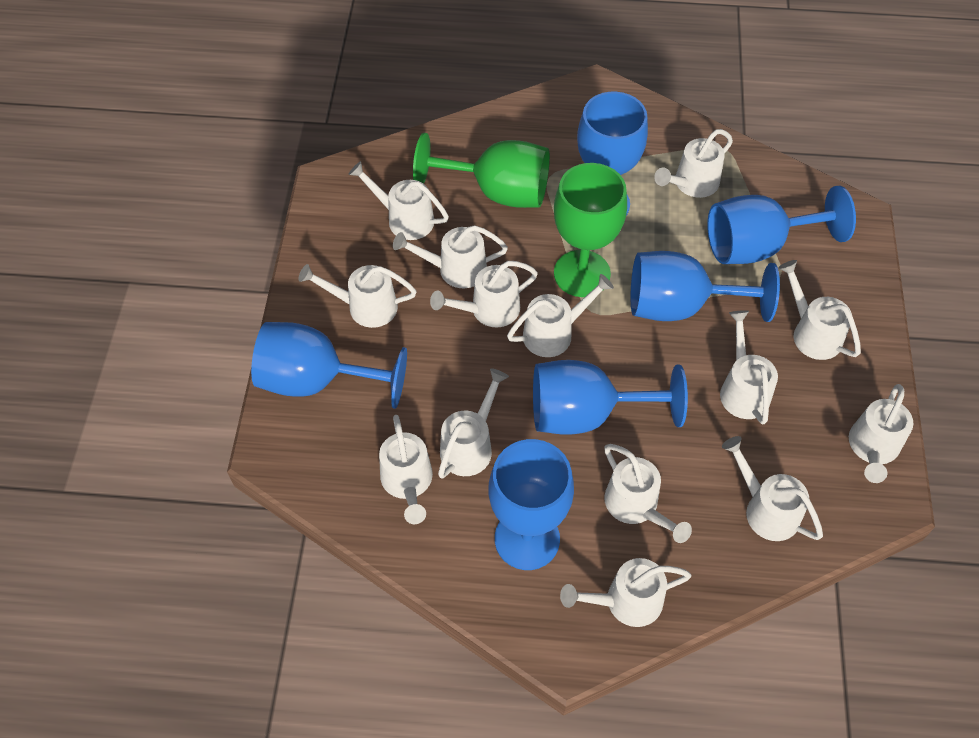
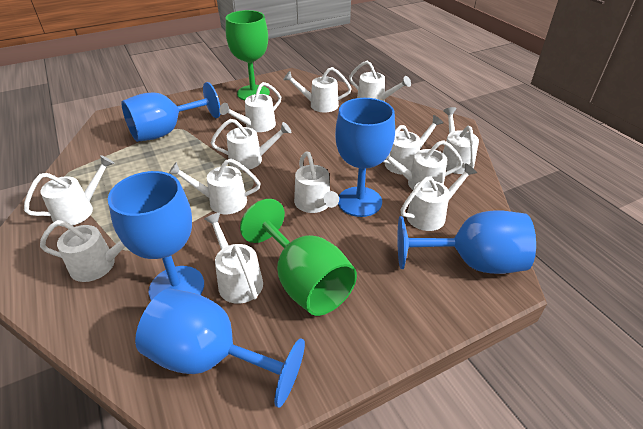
blue goblet: [251,322,407,409] [489,439,574,570] [533,360,688,435] [577,92,648,216] [631,251,780,322] [707,185,856,264] = 6 -> [108,171,204,301] [121,82,220,142] [135,289,305,408] [335,98,395,217] [397,210,536,274] = 5
white watering can: [298,264,416,328] [348,161,449,240] [379,415,433,524] [393,225,508,288] [430,261,538,328] [438,368,509,479] [507,274,614,357] [560,558,692,627] [604,444,692,543] [654,129,733,198] [720,310,778,425] [722,436,823,541] [778,260,861,360] [849,384,914,483] = 14 -> [24,155,115,226] [40,220,125,282] [169,159,261,214] [204,213,263,304] [211,119,291,170] [219,82,281,132] [283,67,352,112] [294,152,339,213] [349,61,411,101] [384,115,443,175] [385,140,463,190] [401,163,477,231] [443,107,479,174] = 13

